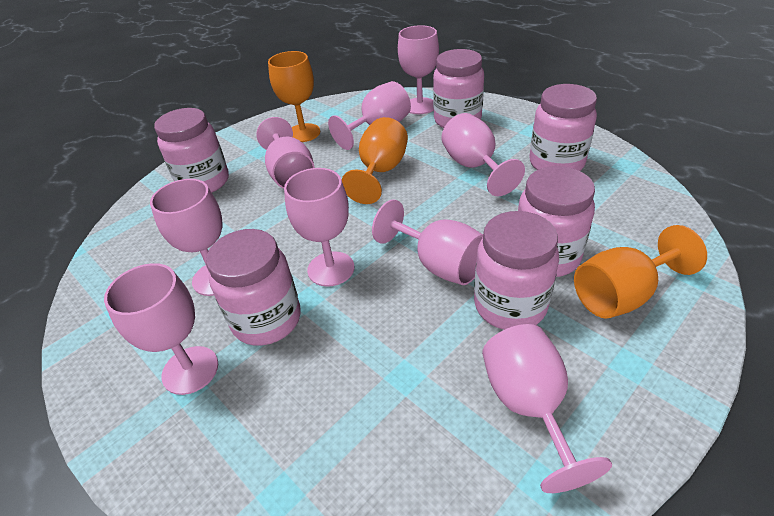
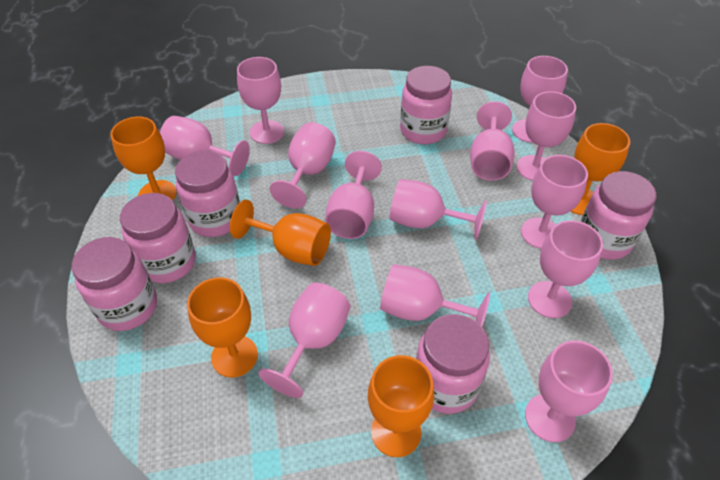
orange goblet: [268,51,320,142] [342,117,408,204] [574,225,707,319] = 3 -> [111,117,177,200] [187,277,258,377] [230,200,331,266] [368,355,434,457] [571,123,630,215] = 5
pink goblet: [104,263,218,395] [150,179,222,296] [256,117,315,189] [284,168,354,287] [328,81,411,150] [372,199,483,285] [398,25,439,114] [441,113,525,196] [482,324,612,493] = 9 -> [160,116,250,176] [237,57,284,144] [259,283,350,398] [269,122,336,209] [325,151,382,239] [380,264,490,327] [389,179,487,240] [470,101,515,181] [512,56,568,143] [516,91,576,181] [521,155,588,249] [525,341,613,442] [528,220,603,318] = 13

